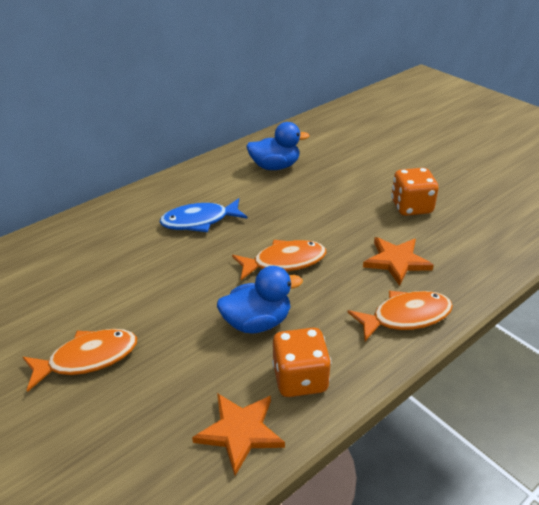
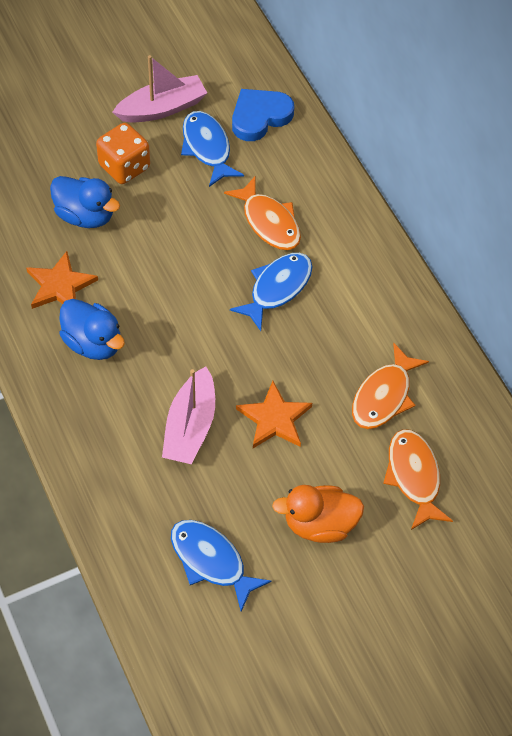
blue fish: [160,198,247,232] = 1 -> [171,520,272,612] [181,111,244,187] [230,253,312,331] = 3
blue heart: none = 0 -> [232,89,294,141] = 1
orange dice: [272,328,331,397] [391,168,439,216] = 2 -> [96,123,150,184] = 1
orange duck: none = 0 -> [272,485,364,543] = 1
pink boat: none = 0 -> [112,55,207,122] [162,366,215,464] = 2

